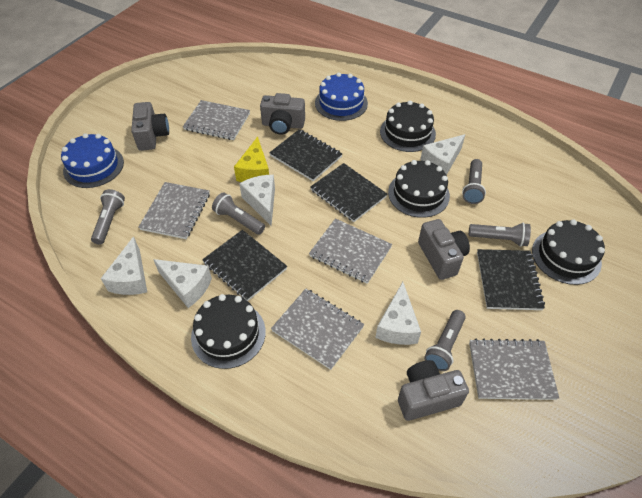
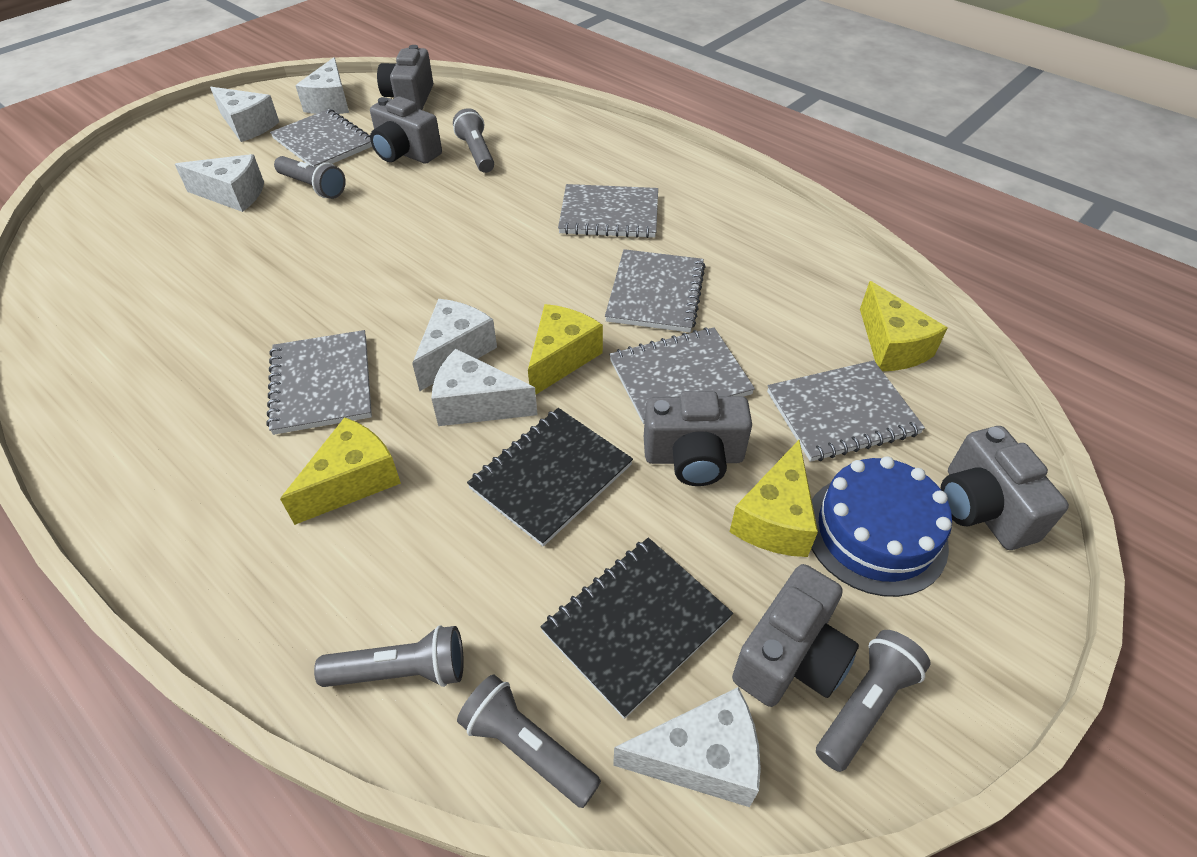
black cake: [191,294,266,369] [380,101,436,152] [388,160,450,218] [532,219,605,285] = 4 -> none = 0
black notebook: [202,230,287,301] [269,129,342,181] [310,163,387,222] [477,249,545,310] = 4 -> [467,408,633,547] [540,538,733,719] = 2
blue cake: [61,133,124,188] [315,72,368,121] = 2 -> [811,456,952,597] = 1
grey camera: [131,102,169,151] [260,93,305,135] [398,360,469,421] [418,219,470,280] = 4 -> [370,96,442,164] [377,45,433,110] [644,391,752,486] [732,564,859,707] [940,426,1069,550] = 5
grey notebook: [138,182,210,239] [183,100,250,140] [271,289,364,370] [309,218,392,284] [469,338,559,400] = 5 -> [266,330,372,435] [270,109,372,167] [558,184,658,238] [605,249,706,332] [609,327,755,424] [767,360,925,462] = 6
white cheese: [101,236,147,295] [153,259,212,308] [239,175,275,226] [375,282,421,345] [420,134,466,175] = 5 -> [175,154,264,212] [210,87,279,142] [295,57,349,114] [412,299,497,391] [431,349,538,426] [613,687,761,807] = 6
yellow cheese: [234,137,269,182] = 1 -> [280,417,401,525] [528,304,603,394] [729,440,818,557] [860,281,947,371] = 4

